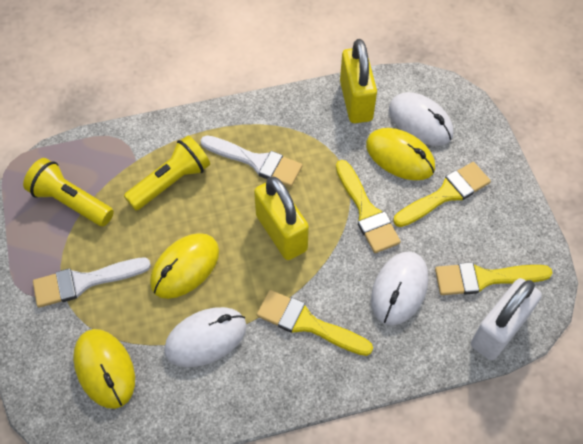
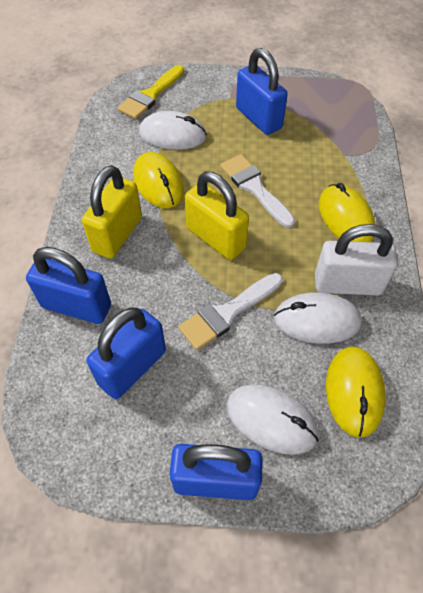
blue padlock: none = 0 -> [26,247,111,324] [86,308,166,399] [170,444,263,500] [236,48,288,135] = 4
yellow brush: [257,290,373,356] [336,160,401,253] [393,162,491,227] [435,262,552,295] = 4 -> [118,65,184,119] = 1
yellow flashlight: [23,158,114,226] [124,135,210,211] = 2 -> none = 0

